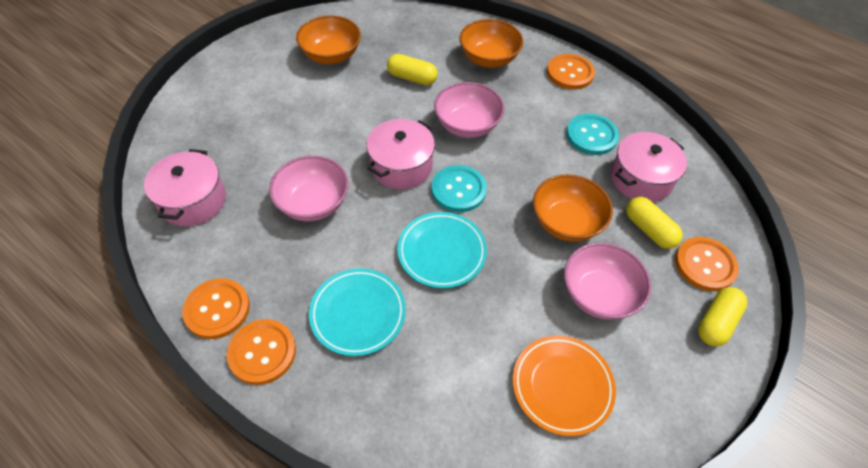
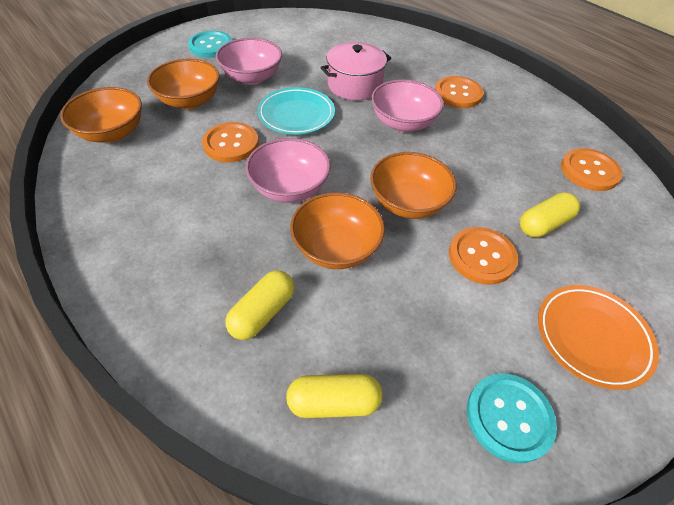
orange bowl: [296,15,361,64] [460,19,523,68] [533,174,613,242] = 3 -> [60,87,142,142] [147,59,220,109] [290,192,385,269] [370,152,457,219] = 4
pink pot: [144,149,226,226] [366,119,435,189] [611,132,687,202] = 3 -> [320,42,391,100] = 1
turquoise plate: [309,268,406,356] [397,212,487,288] = 2 -> [257,87,335,135] = 1

